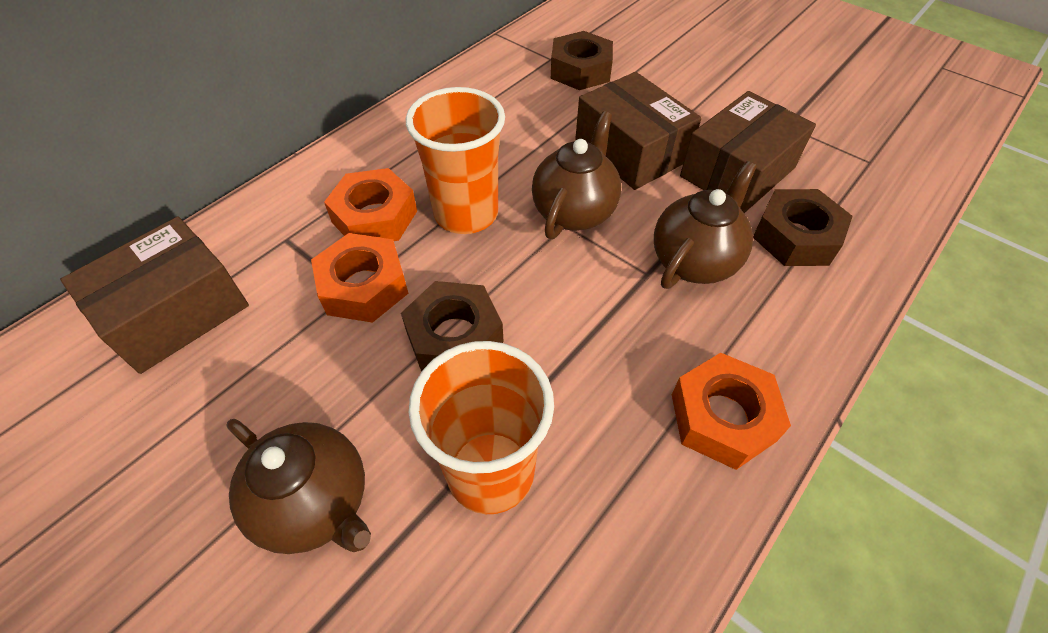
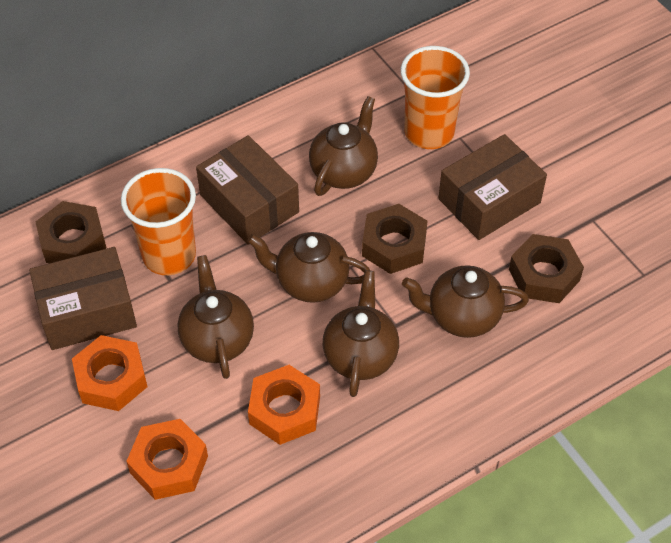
brown teapot: [226,419,371,554] [532,111,621,239] [654,161,757,289] = 3 -> [178,255,254,379] [247,232,370,303] [309,96,378,196] [323,270,399,397] [402,265,529,338] = 5

